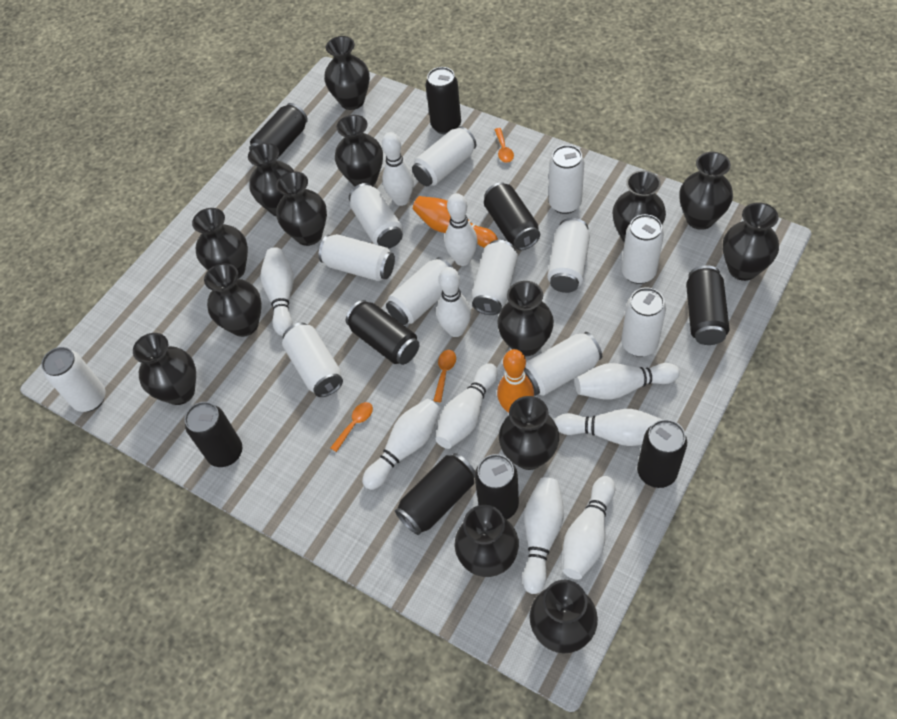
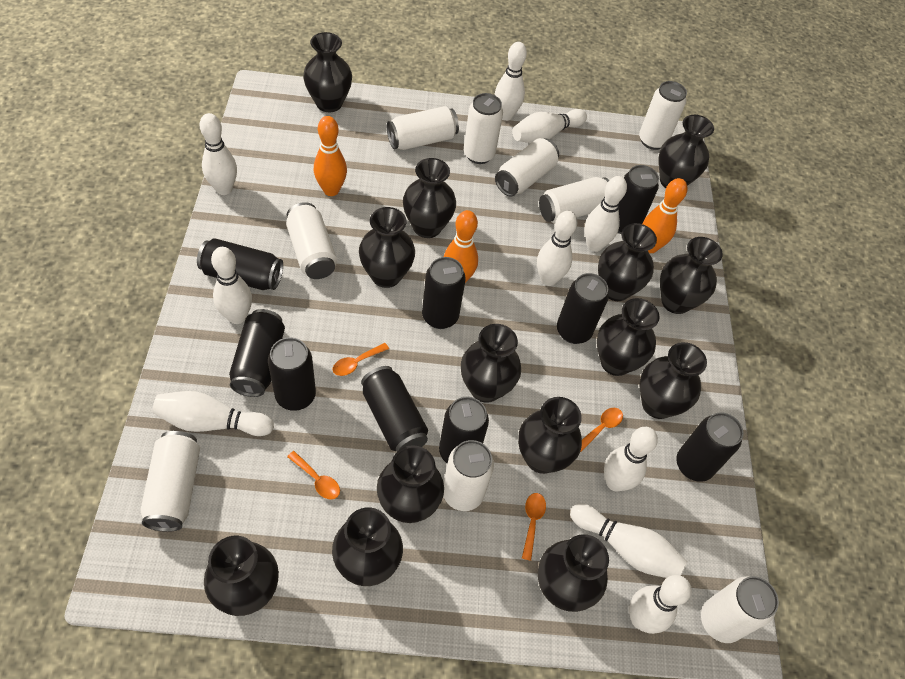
orange bowling pin: [413,196,498,248] [497,349,534,413] = 2 -> [314,116,347,196] [444,210,478,283] [642,178,688,253] = 3
orange spoon: [331,402,373,452] [433,350,456,402] [494,128,514,163] = 3 -> [287,451,340,499] [333,343,389,376] [522,493,546,561] [580,408,623,452] = 4
white can: [41,347,106,412] [282,323,343,397] [319,234,395,281] [349,183,403,249] [386,257,453,325] [412,126,476,186] [471,240,518,315] [524,332,602,396] [547,218,590,293] [549,145,584,214] [621,214,664,284] [621,287,666,357] = 12 -> [140,431,200,532] [286,202,337,279] [387,106,459,150] [444,440,494,511] [464,93,503,164] [495,138,559,197] [539,177,609,224] [639,81,687,150] [701,576,779,643] = 9

